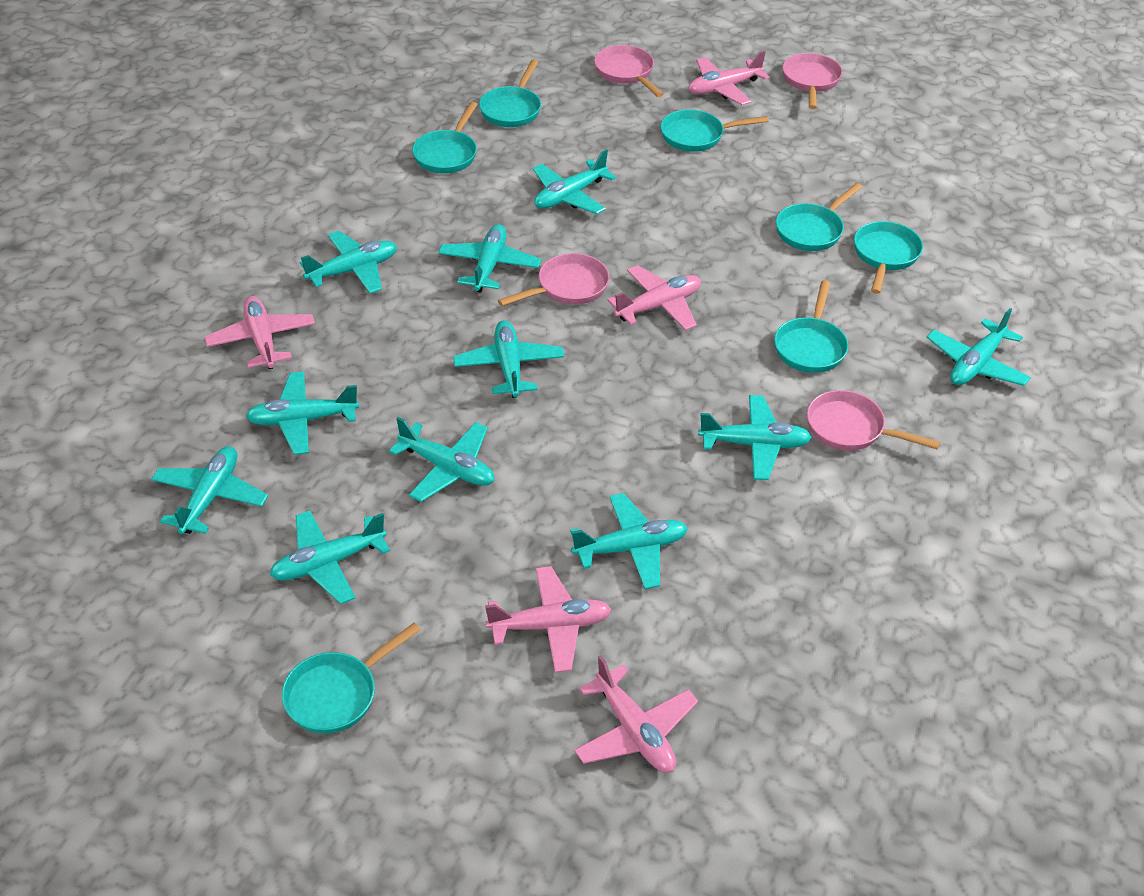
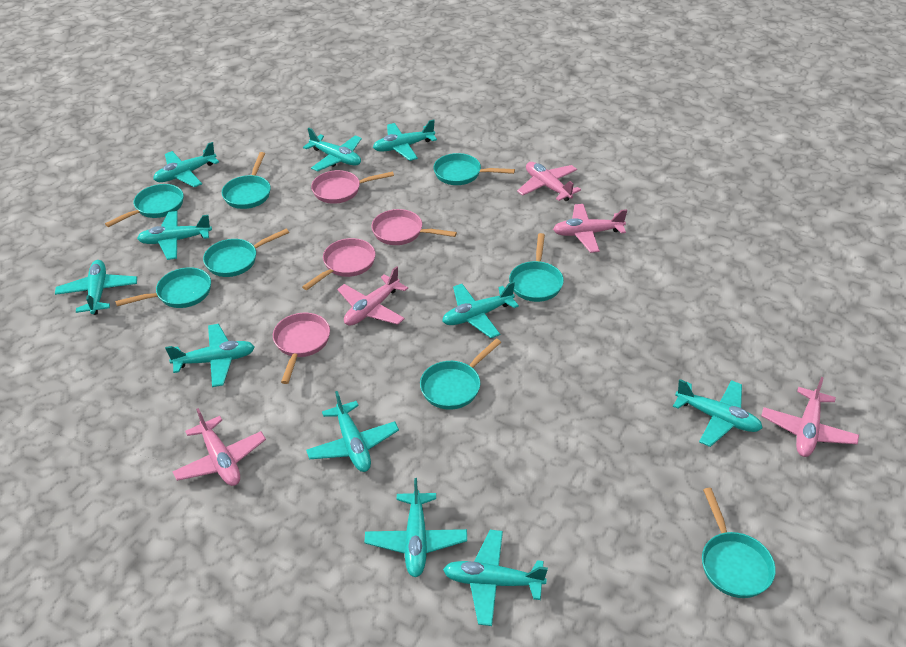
turquoise pan: [282,623,421,734] [412,102,478,174] [479,59,541,127] [660,109,768,152] [774,280,849,373] [776,183,862,251] [854,221,923,294] = 7 -> [105,184,184,227] [115,267,211,308] [203,228,289,277] [222,152,271,209] [420,339,501,410] [433,153,515,185] [509,233,564,302] [702,488,776,598] = 8

